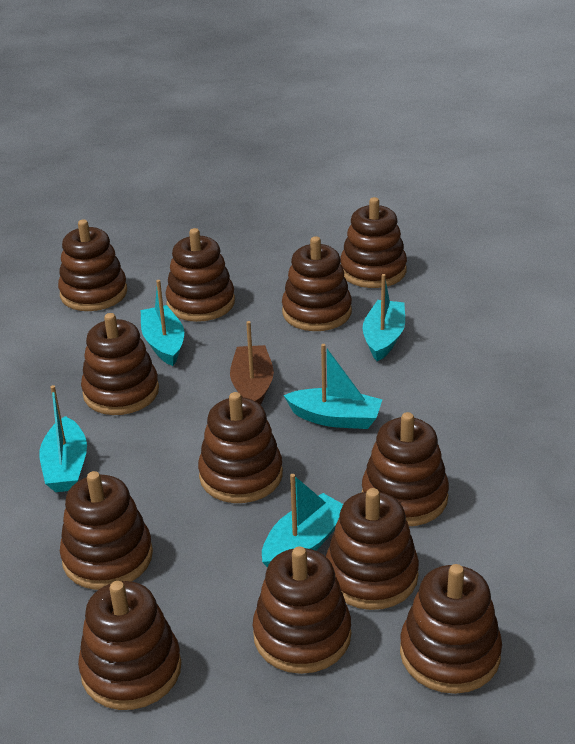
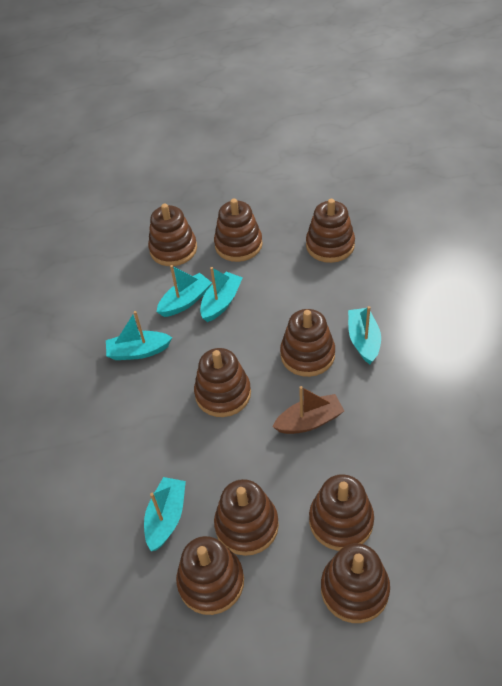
brown stacking toy: [58,220,127,311] [60,471,153,590] [78,581,181,710] [81,313,159,415] [165,228,235,322] [198,392,283,503] [253,546,351,674] [282,236,352,331] [326,488,419,610] [340,197,407,288] [362,412,449,526] [400,564,502,694] = 12 -> [148,204,197,266] [176,536,244,615] [194,348,251,417] [214,199,263,262] [214,479,279,556] [280,309,335,377] [306,199,355,263] [309,474,374,551] [321,543,390,623] = 9

